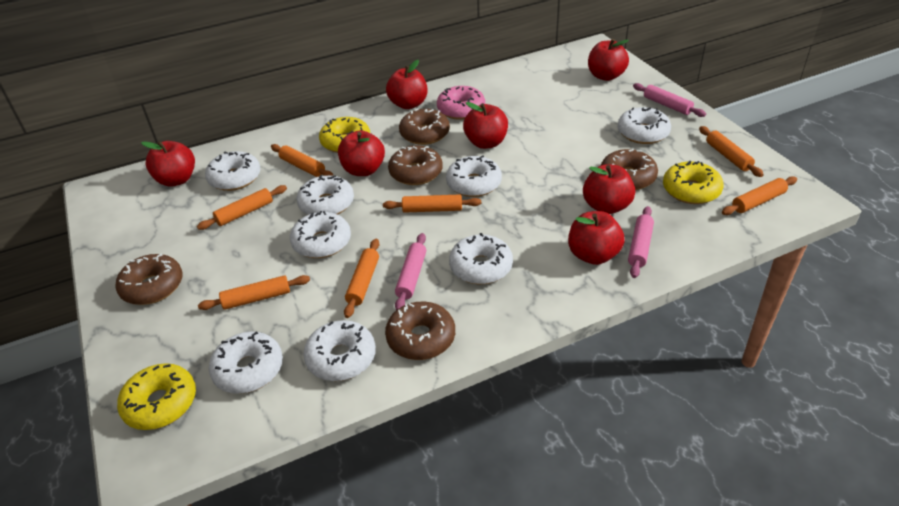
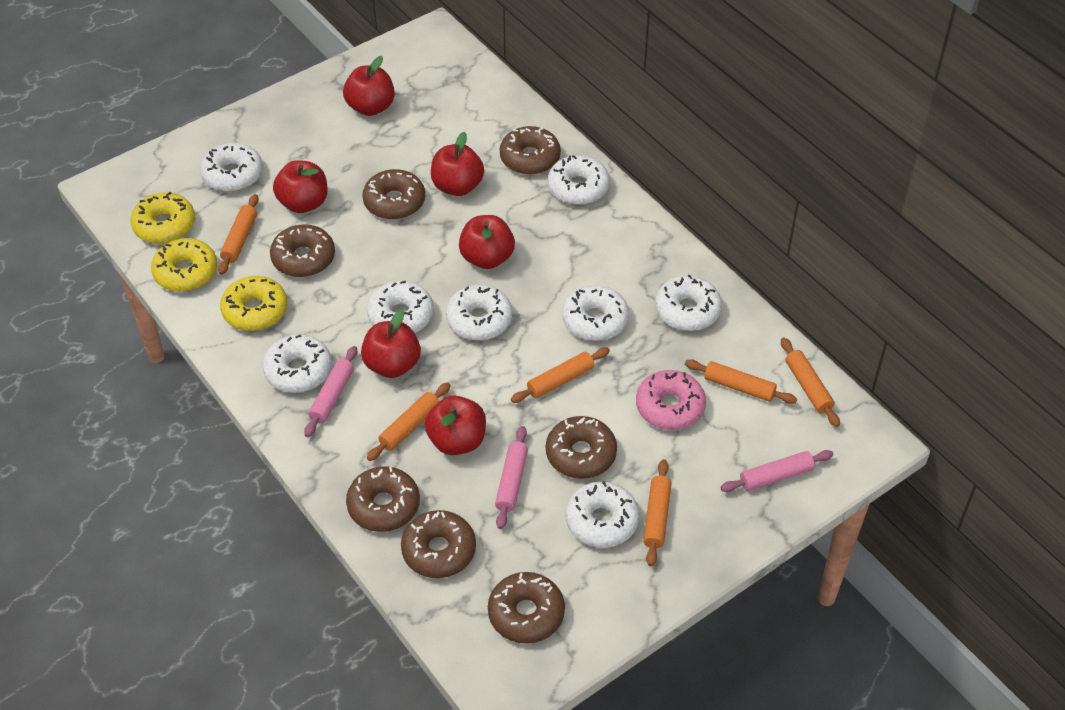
brown donut: [115,254,182,305] [385,302,455,360] [388,145,443,185] [399,109,450,145] [601,149,658,190] = 5 -> [270,224,335,277] [346,467,420,532] [362,169,425,220] [401,510,476,578] [488,572,565,644] [500,126,561,175] [546,416,617,479] = 7
orange rolling pin: [197,185,287,230] [198,275,310,310] [271,144,334,177] [344,239,379,318] [383,194,481,213] [699,126,764,177] [722,176,797,215] = 7 -> [218,194,259,275] [367,382,451,461] [511,347,610,403] [643,459,671,566] [685,359,797,404] [781,338,840,427] = 6
red apple: [141,141,195,187] [338,130,385,176] [386,60,427,109] [463,102,508,149] [568,211,625,265] [583,164,635,214] [588,39,629,81] = 7 -> [273,160,327,213] [343,56,395,116] [361,309,421,378] [425,396,486,455] [431,132,484,196] [459,215,515,269] = 6

